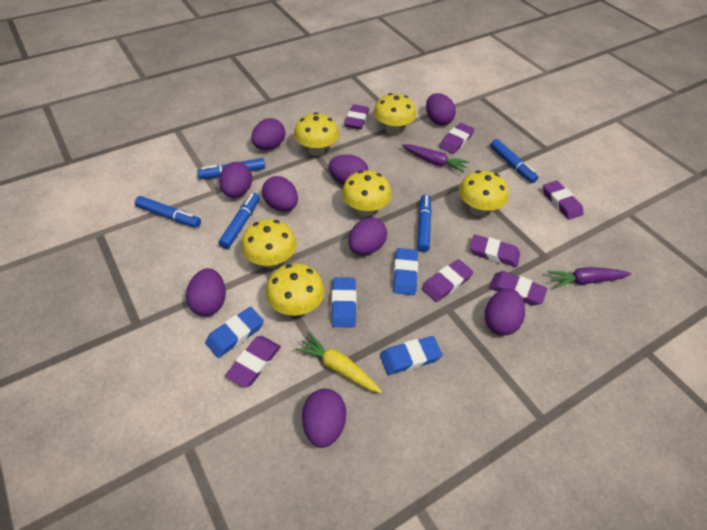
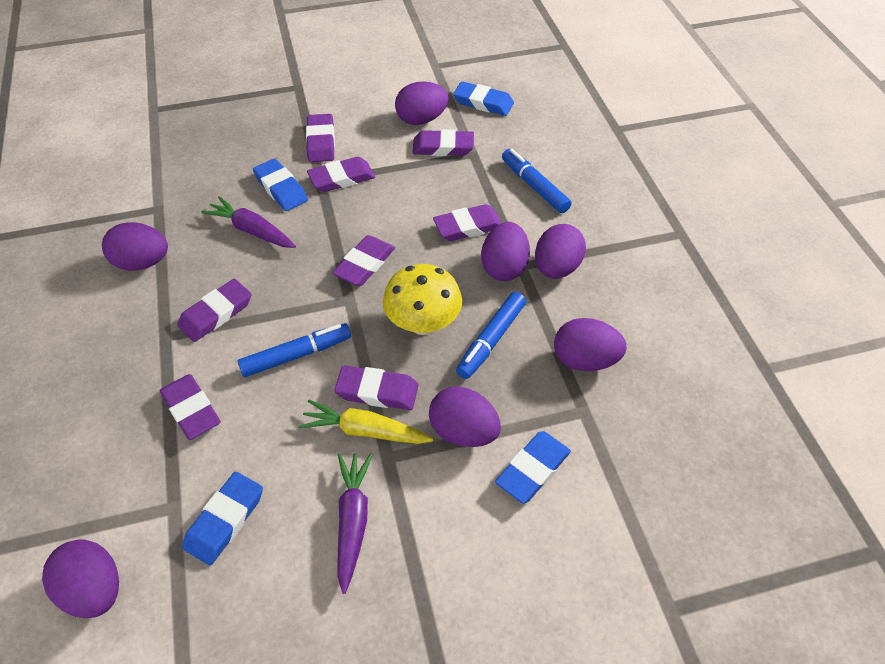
blue marker: [135,196,201,228] [197,158,265,179] [219,193,260,249] [417,194,432,252] [490,139,538,183] = 5 -> [238,323,351,377] [456,292,526,379] [502,149,572,213] = 3
purple egg: [186,268,226,316] [219,162,252,198] [251,118,285,150] [262,176,298,211] [302,389,346,448] [328,154,369,185] [348,217,387,255] [426,93,456,125] [485,288,525,336] = 9 -> [42,540,119,618] [102,222,168,271] [395,82,449,125] [429,386,501,447] [481,222,530,281] [535,224,586,279] [554,318,627,371] = 7
purple eraser: [225,336,281,387] [344,104,369,129] [422,259,473,302] [439,123,474,154] [470,234,520,267] [489,271,547,305] [543,181,584,220] = 7 -> [160,374,221,440] [177,279,252,342] [306,114,335,162] [307,157,375,192] [332,235,395,286] [334,365,419,410] [412,129,474,156] [433,204,501,241] = 8
yellow mushroom: [241,219,297,269] [266,263,325,316] [294,112,339,156] [342,170,392,217] [374,93,416,135] [459,170,509,216] = 6 -> [383,264,462,335] = 1

